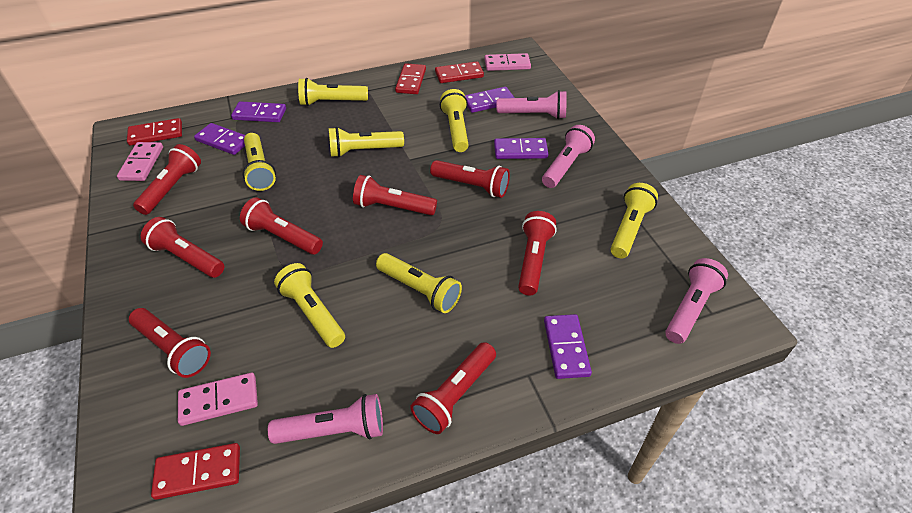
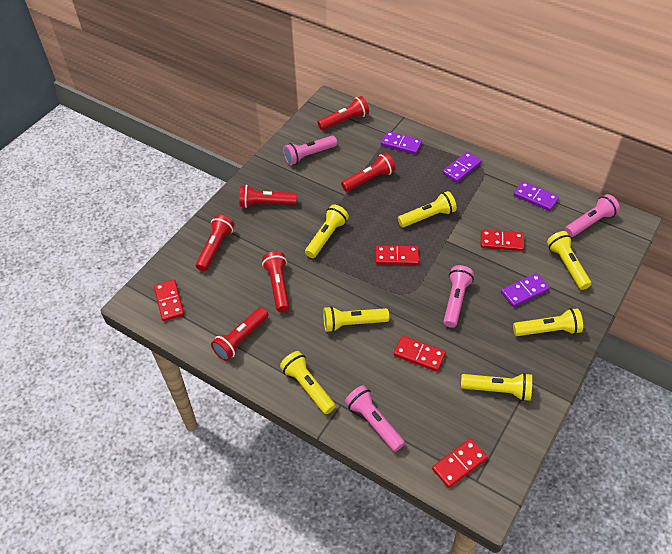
pink domino: [117,142,163,181] [178,373,258,426] [484,53,531,71] = 3 -> none = 0
purple domino: [194,123,245,155] [231,101,286,122] [465,87,515,113] [494,138,548,159] [544,314,592,379] = 5 -> [381,131,422,155] [443,152,482,183] [501,273,550,307] [514,181,559,211] = 4
red domino: [127,118,182,146] [151,443,240,500] [395,63,426,94] [435,61,484,83] = 4 -> [154,280,184,321] [376,245,419,265] [394,336,446,372] [432,438,488,488] [481,230,524,251] = 5
red flashlight: [129,308,211,378] [133,144,201,215] [141,217,224,278] [240,197,323,255] [353,175,437,215] [410,342,496,434] [430,160,510,198] [518,211,557,295] = 8 -> [196,214,235,271] [211,307,269,361] [239,185,297,208] [262,251,289,312] [317,96,369,130] [341,153,396,192] = 6

